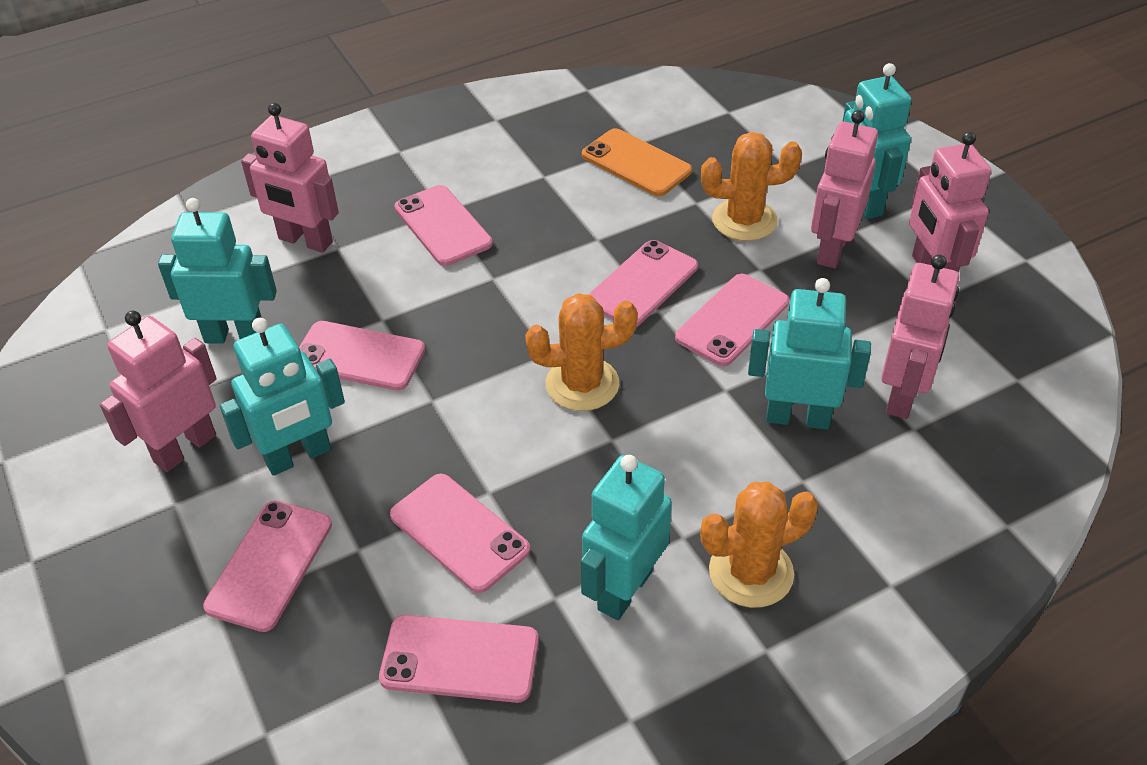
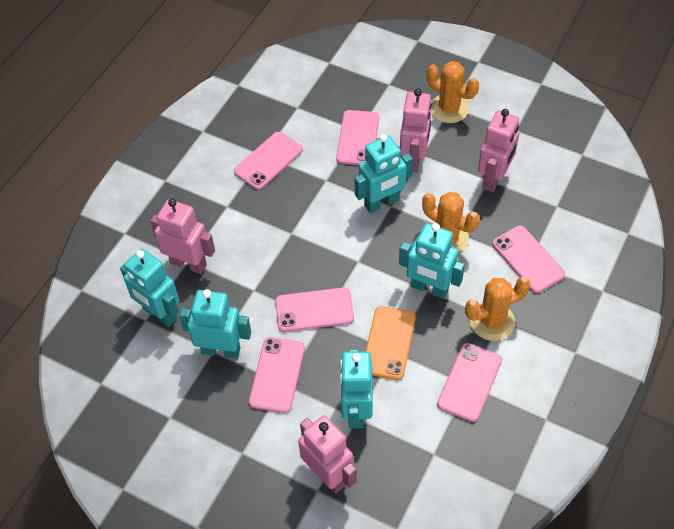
pink phone: [203,500,332,632] [299,321,425,391] [379,615,539,703] [390,474,530,593] [395,185,493,266] [588,240,698,326] [675,274,789,366] = 7 -> [234,132,303,190] [249,337,305,413] [275,287,354,332] [336,110,379,165] [437,343,502,422] [492,226,565,293] = 6
pink robot: [100,311,217,472] [241,103,339,253] [811,110,878,268] [881,255,959,419] [909,132,991,273] = 5 -> [150,198,215,274] [298,415,357,494] [400,88,432,172] [478,109,520,192] = 4

